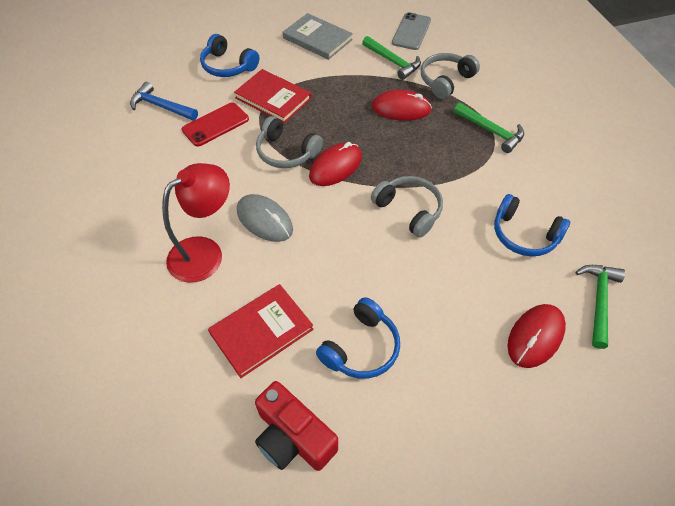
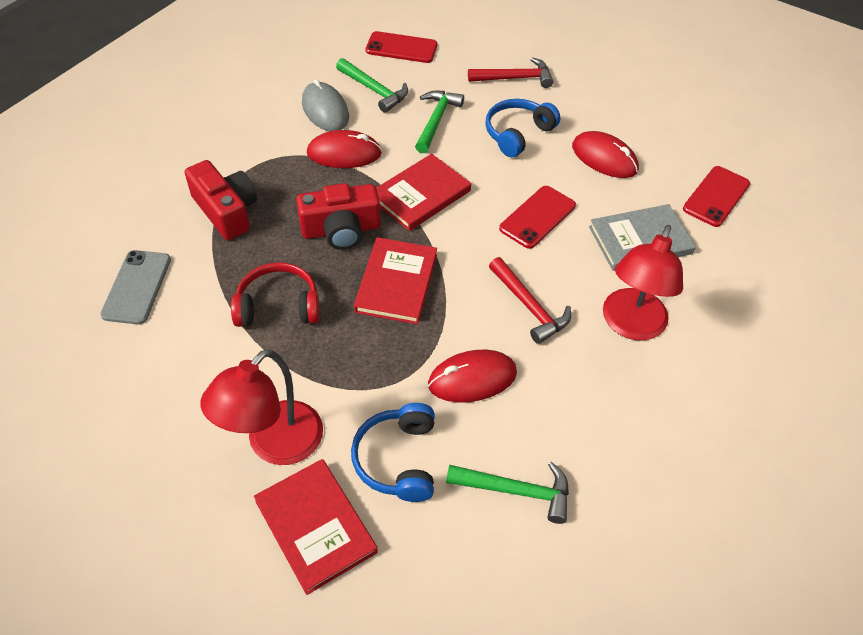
blue hammer: [130,82,198,120] = 1 -> none = 0
blue headphones: [200,34,259,77] [316,297,400,379] [494,194,570,256] = 3 -> [351,403,435,502] [485,99,561,157] = 2
grey headphones: [256,116,323,168] [371,176,443,238] [421,53,480,99] = 3 -> none = 0
red book: [208,284,314,378] [234,69,312,123] = 2 -> [254,459,378,595] [354,237,437,325] [376,154,471,231] = 3
red camera: [255,381,338,471] = 1 -> [185,160,257,240] [296,183,381,250] = 2
red hammer: none = 0 -> [468,57,553,88] [489,257,571,344] = 2
red headphones: none = 0 -> [231,262,320,327] = 1
red lamp: [162,163,230,283] = 1 -> [200,349,323,465] [603,225,683,341] = 2
red phone: [181,102,249,147] = 1 -> [366,31,438,63] [499,186,576,249] [683,166,750,227] = 3

